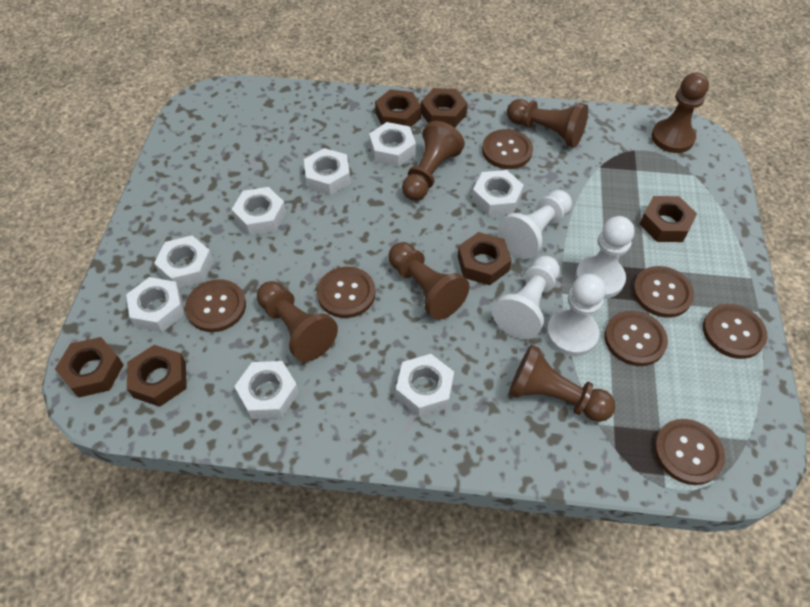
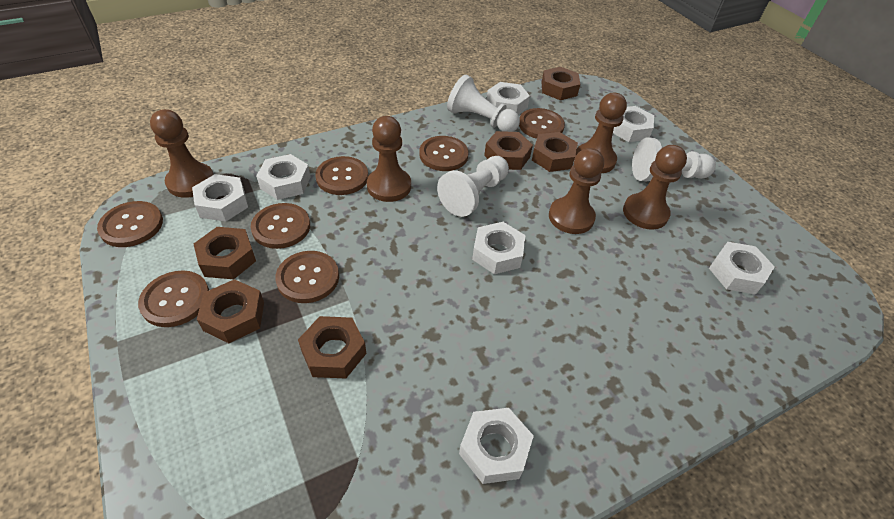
brown pawn: [257,281,338,362] [389,242,469,320] [402,121,465,201] [507,99,588,147] [509,344,615,422] [652,72,709,153] = 6 -> [150,109,214,198] [367,116,411,202] [549,148,604,234] [575,93,627,173] [623,145,687,230] = 5
white nut: [126,277,185,332] [154,236,214,288] [231,187,286,236] [234,361,299,419] [304,148,351,196] [369,122,416,167] [396,354,454,416] [472,170,524,216] = 8 -> [192,174,248,222] [256,154,310,200] [459,408,534,484] [472,222,525,274] [487,82,530,115] [613,106,654,142] [709,242,775,295] = 7
white pawn: [492,256,560,339] [498,190,572,259] [546,274,606,356] [575,216,634,299] = 4 -> [437,156,509,217] [447,75,520,132] [632,137,716,181] = 3

